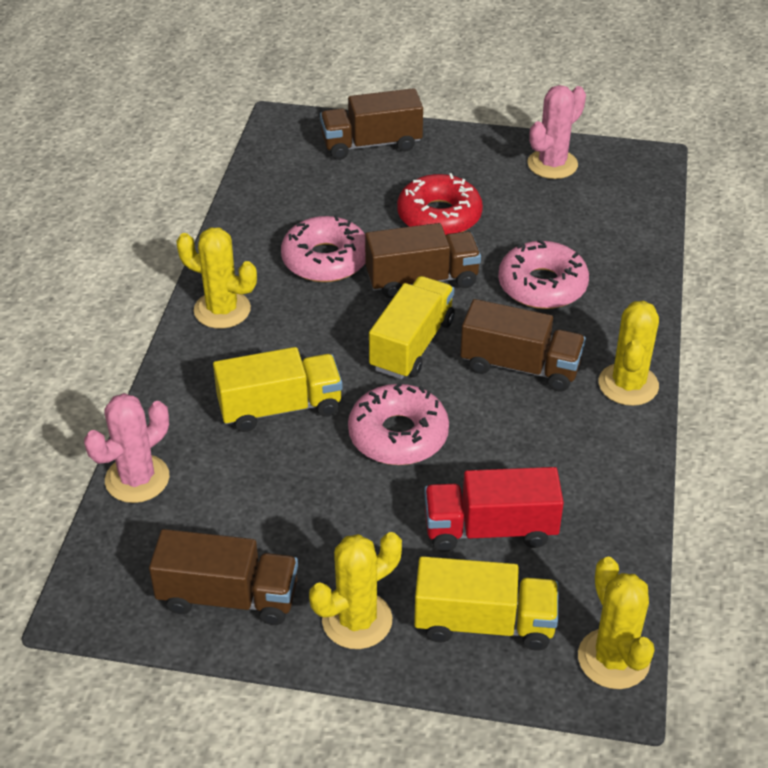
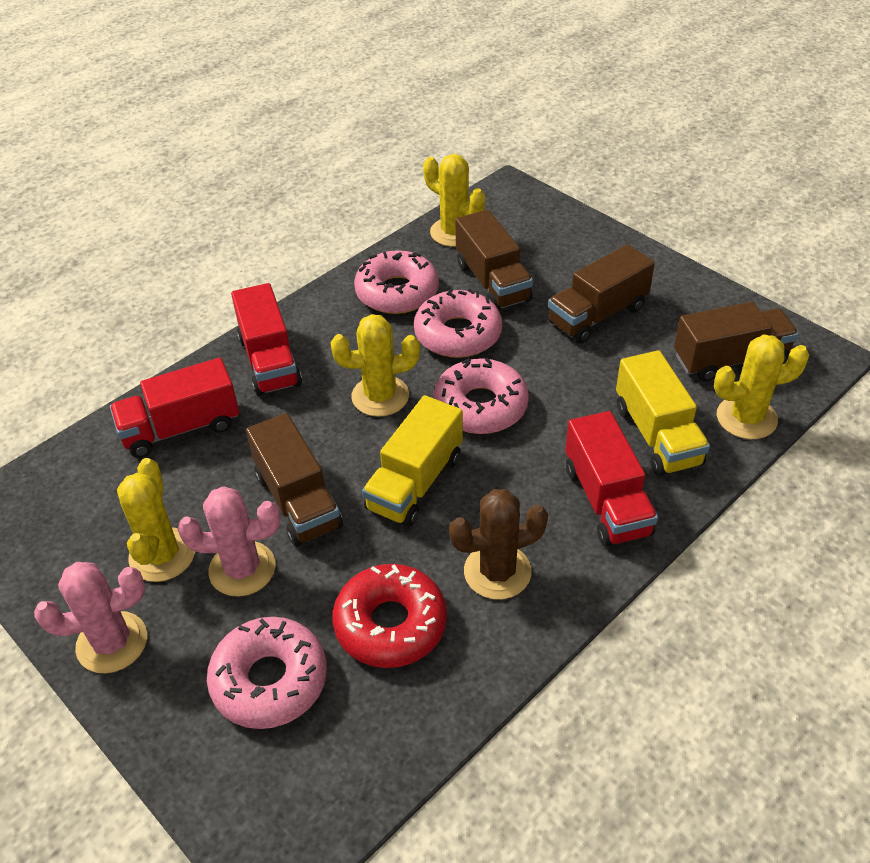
brown cactus: none = 0 -> [449,489,548,600] = 1
pink donut: [281,215,366,282] [348,382,449,465] [498,239,589,309] = 3 -> [207,617,327,729] [354,250,439,314] [414,289,502,358] [433,358,529,434] = 4
red truck: [424,467,564,552] = 1 -> [110,358,239,458] [231,283,302,396] [565,411,658,547] = 3
yellow truck: [213,347,343,432] [369,276,455,379] [414,556,559,651] = 3 -> [362,395,463,527] [616,350,710,476] = 2

